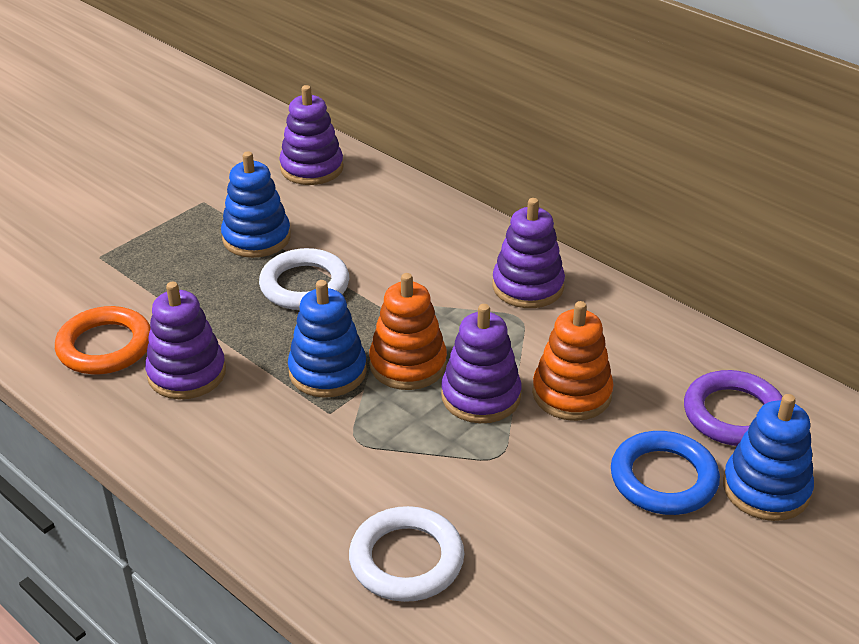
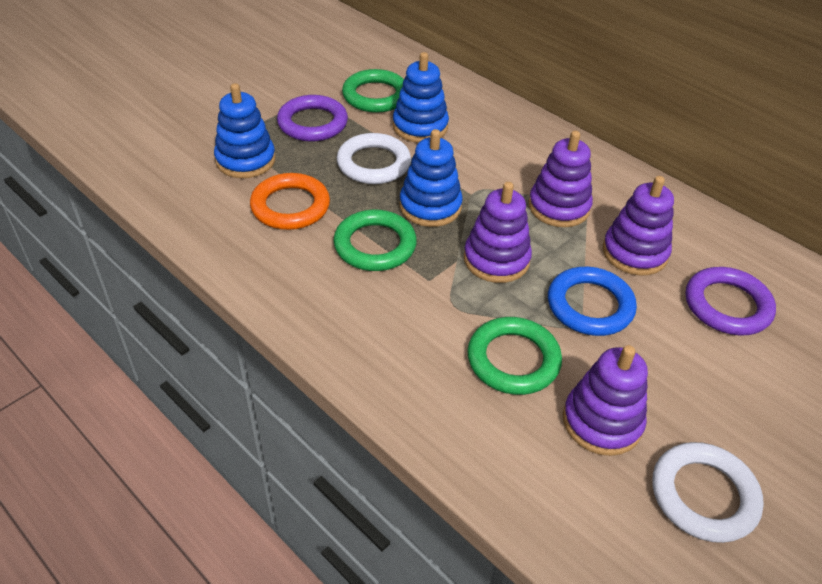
green ring: none = 0 -> [334,210,417,271] [342,69,404,113] [467,317,562,395] = 3
orange stacking toy: [369,273,447,390] [532,301,614,421] = 2 -> none = 0
purple ring: [684,370,783,446] = 1 -> [277,95,348,142] [686,267,776,335] = 2

